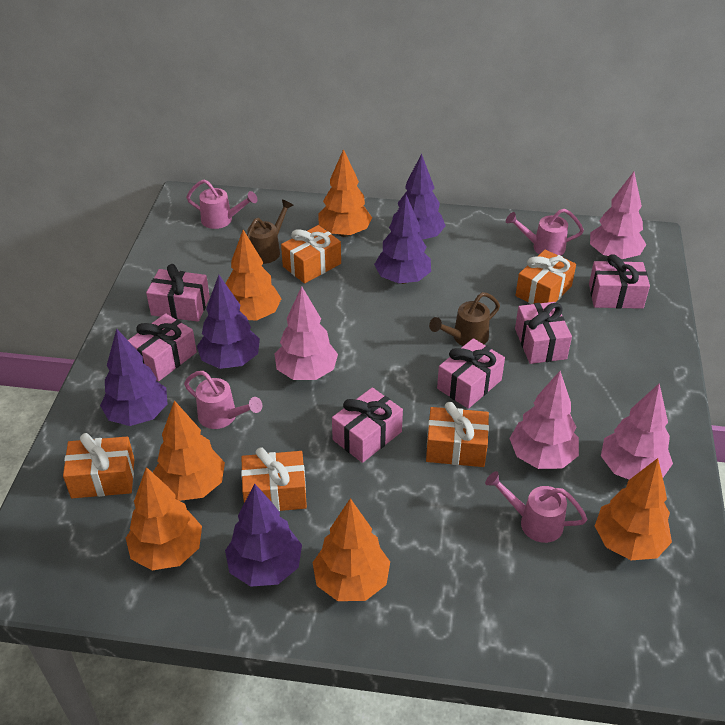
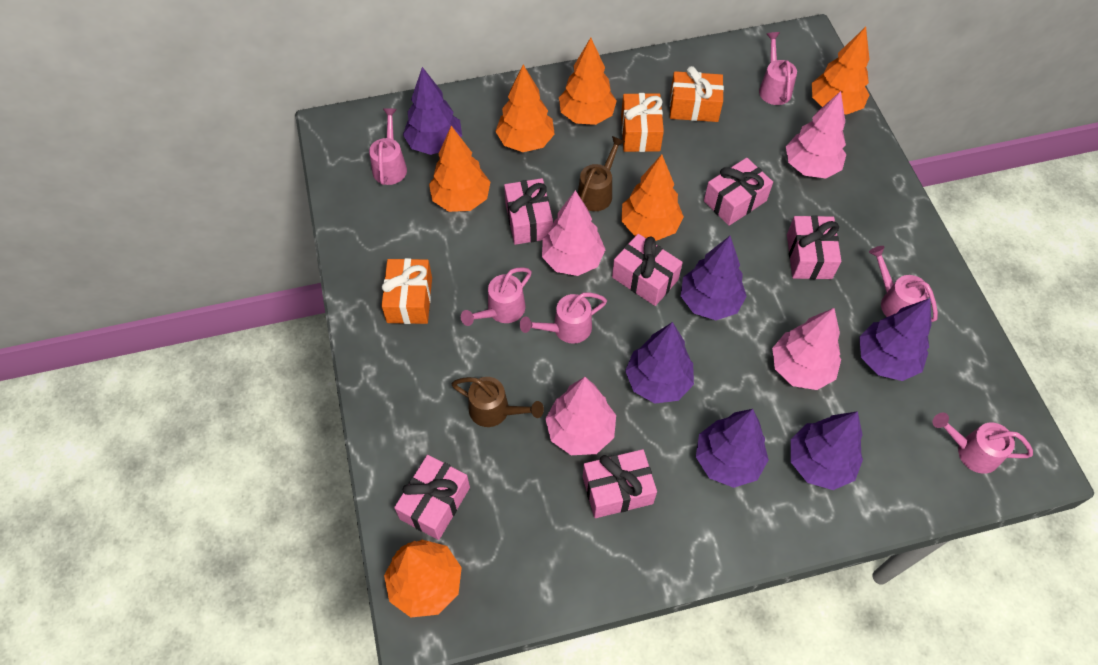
orange gift: [63,433,134,498] [241,447,307,511] [281,225,341,284] [426,402,489,467] [515,250,576,304] = 5 -> [382,258,432,324] [621,93,664,152] [670,66,724,122] = 3
pink watering can: [184,371,262,429] [186,179,258,229] [485,471,587,543] [506,209,584,256] = 4 -> [369,108,407,185] [461,267,532,326] [520,292,607,344] [759,32,797,105] [869,246,938,322] [932,413,1033,474] = 6
purple tree: [100,329,168,426] [197,275,260,369] [225,483,302,587] [374,195,431,284] [392,153,446,240] = 5 -> [403,67,462,155] [625,322,694,404] [681,236,747,320] [696,409,769,488] [791,411,863,490] [859,298,932,381] = 6

